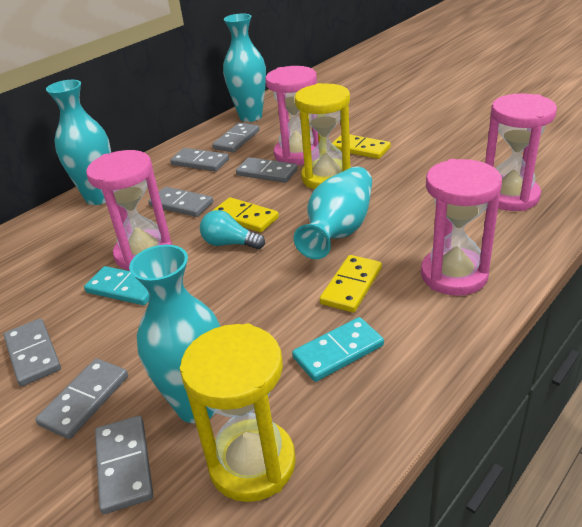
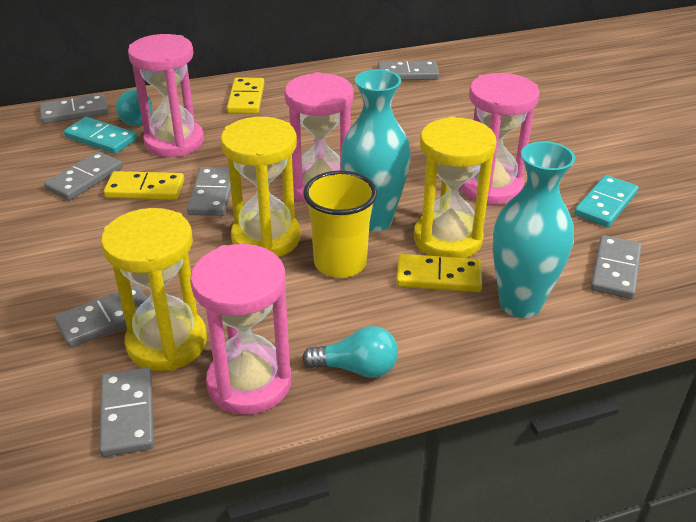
turquoise light bulb: [200,210,265,249] = 1 -> [116,90,152,126] [302,326,398,378] = 2
turquoise vase: [46,80,111,205] [129,245,221,423] [223,14,266,122] [294,166,372,259] = 4 -> [341,69,411,232] [493,141,575,318] = 2
yellow cup: none = 0 -> [303,171,377,278] = 1
yellow hourglass: [180,323,296,502] [295,83,351,189] = 2 -> [101,208,207,371] [220,117,301,257] [414,117,496,258] = 3

